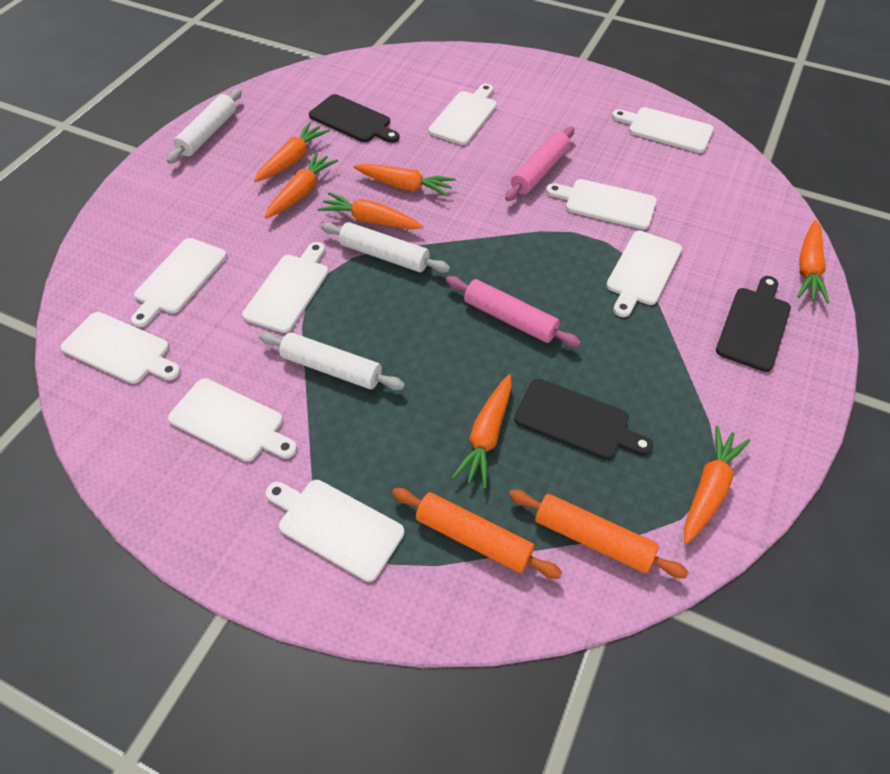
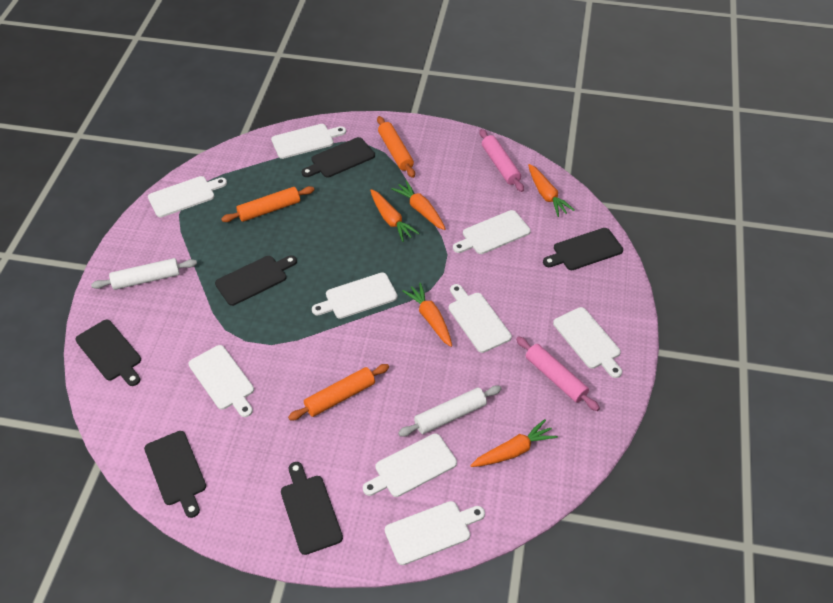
black cutting board: [309,94,400,143] [514,379,653,460] [716,276,791,372] = 3 -> [75,320,141,386] [144,431,206,518] [215,255,297,306] [281,462,343,555] [302,137,375,178] [543,228,623,270] = 6
orange carrot: [254,122,329,182] [265,152,338,218] [318,192,423,230] [354,164,455,197] [452,374,512,489] [684,426,750,544] [797,220,829,304] = 7 -> [370,189,420,242] [391,180,446,230] [402,283,452,347] [470,419,558,467] [528,164,575,217] = 5
orange rolling pin: [392,488,562,579] [509,490,689,578] = 2 -> [221,186,315,222] [288,364,389,421] [377,116,415,178] = 3
white rolling pin: [167,89,242,164] [259,332,405,390] [321,222,450,273] = 3 -> [91,258,197,290] [398,385,502,437] = 2

